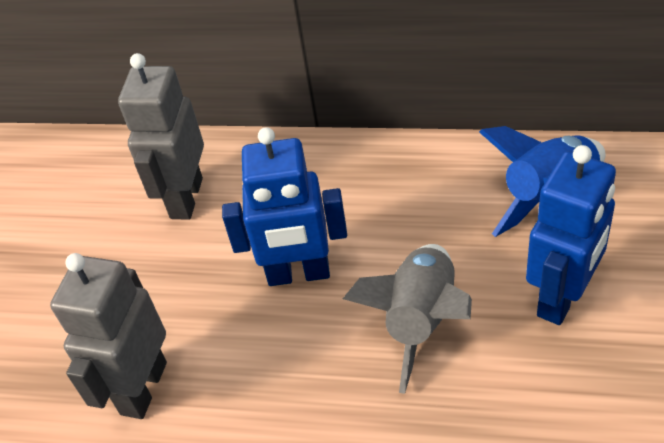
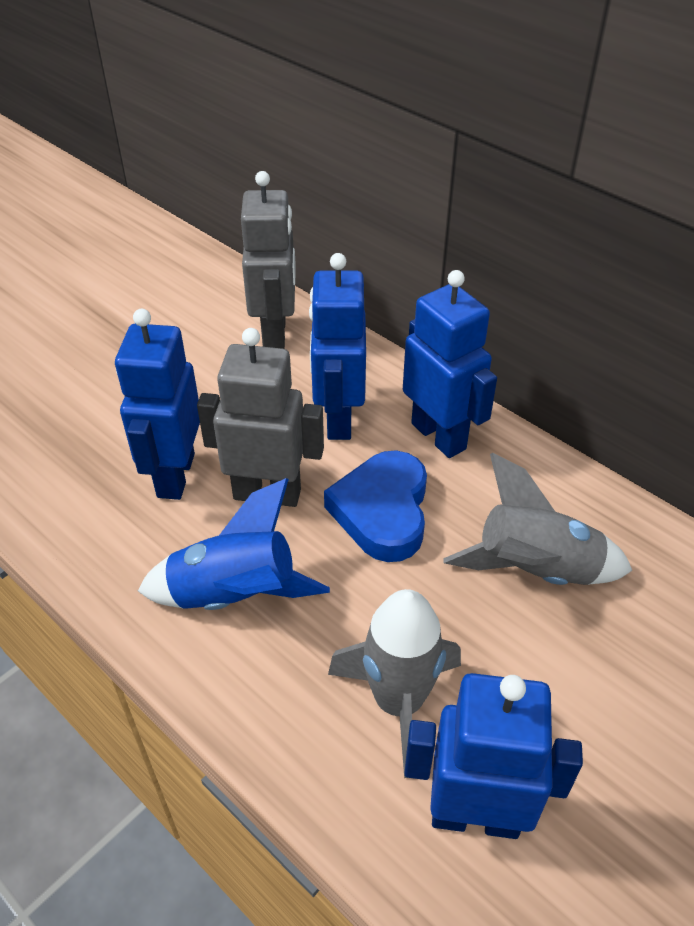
blue heart: none = 0 -> [324,450,427,562] = 1
blue robot: [222,127,347,286] [526,145,616,325] = 2 -> [115,309,200,500] [309,253,366,440] [403,270,497,458] [404,673,583,839] = 4
grey rocket: [343,244,472,394] = 1 -> [328,589,461,778] [444,453,632,585] = 2

